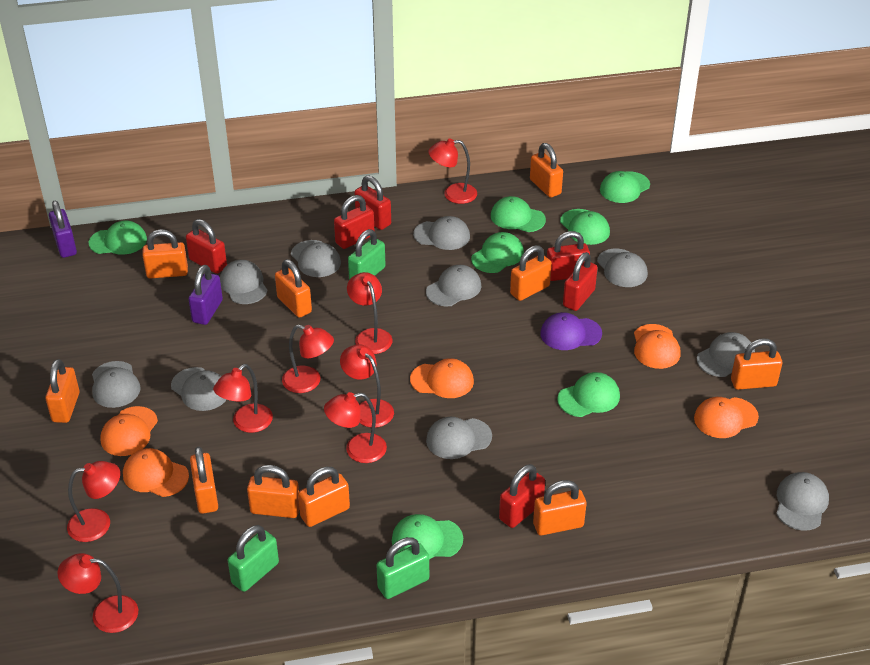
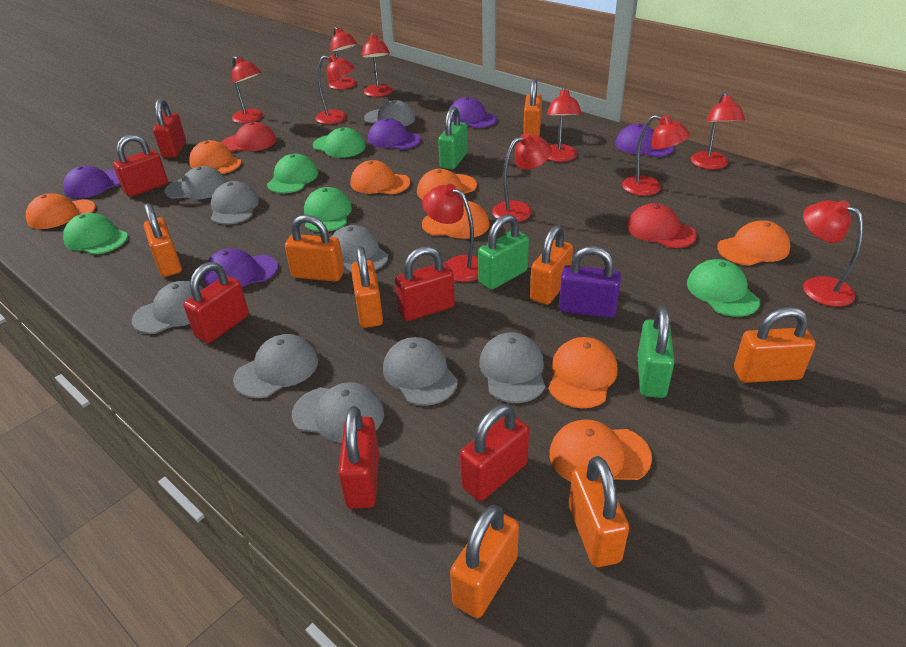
green cap: [89,221,147,255] [392,514,463,559] [471,232,524,273] [491,196,546,232] [557,372,620,417] [560,209,610,245] [600,171,650,203] = 7 -> [63,213,128,255] [267,154,318,193] [304,187,352,232] [313,127,366,158] [687,259,760,317] = 5
grey cap: [92,361,141,408] [171,367,226,411] [220,260,268,304] [291,240,341,277] [413,216,470,250] [426,265,481,306] [426,417,492,459] [597,249,648,287] [697,332,755,377] [776,472,829,531] = 10 -> [132,281,204,334] [164,166,227,199] [211,181,259,225] [233,334,318,398] [292,382,384,443] [332,225,388,273] [364,100,415,126] [383,337,458,406] [479,332,545,403] = 9
orange cap: [100,406,158,456] [123,448,189,497] [410,358,474,398] [634,324,681,369] [694,397,759,438] = 5 -> [26,193,95,229] [189,140,241,174] [351,160,410,195] [417,169,477,200] [422,201,490,239] [549,337,617,408] [549,419,652,482] [717,220,790,266] = 8
orange padlock: [45,359,80,423] [142,229,188,279] [190,447,218,514] [247,465,299,518] [275,259,312,318] [298,467,350,527] [510,245,552,301] [530,143,563,198] [533,480,587,536] [731,338,782,390] = 10 -> [144,203,182,277] [285,215,344,282] [351,246,383,328] [450,505,519,618] [523,79,542,136] [530,225,573,305] [569,456,629,567] [734,307,816,383] = 8
purple cap: [540,312,602,350] = 1 -> [63,165,120,198] [203,248,278,287] [368,118,421,150] [450,97,497,128] [615,124,674,157] = 5
purple padlock: [49,200,77,258] [188,265,223,325] = 2 -> [559,246,621,318] = 1
red cap: none = 0 -> [221,122,276,152] [627,203,697,248] = 2
red lamp: [57,553,138,633] [67,461,120,542] [213,364,273,433] [282,325,334,393] [324,392,387,463] [340,344,394,428] [347,272,392,354] [428,138,477,204] = 8 -> [232,56,263,123] [315,54,355,124] [329,26,357,90] [361,33,393,97] [422,184,478,282] [492,133,552,222] [546,87,582,162] [622,115,690,196] [690,92,745,170] [803,200,863,307] = 10

